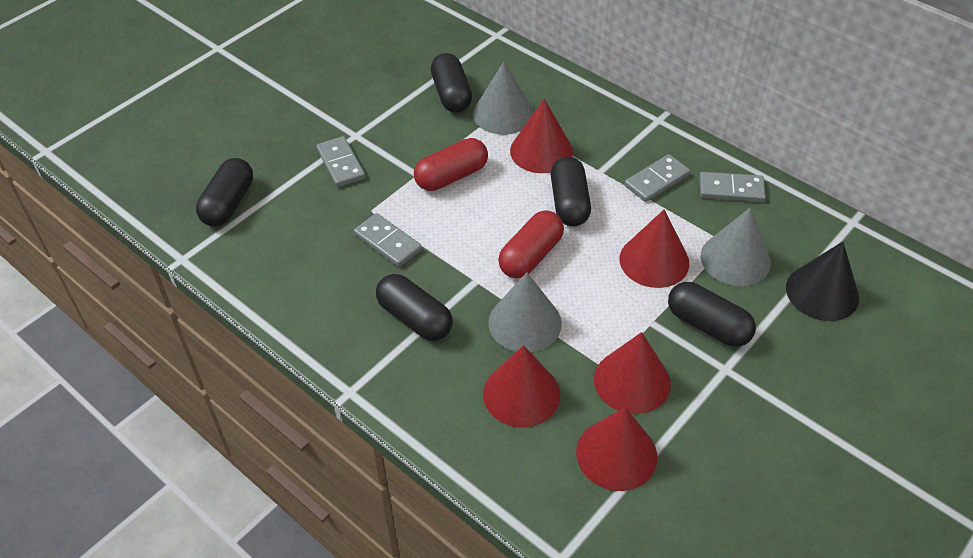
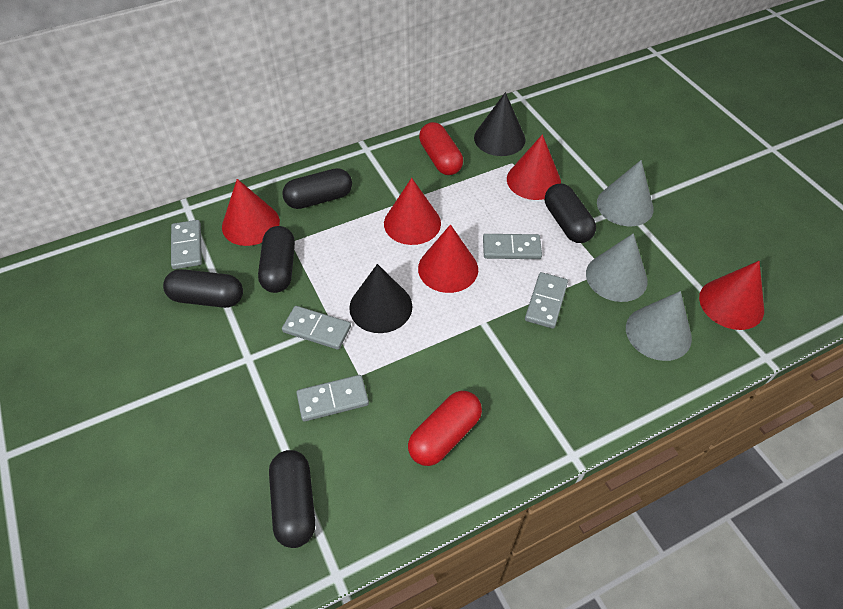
black cone: [786,241,859,321] = 1 -> [349,264,412,333] [474,92,526,156] = 2
grey domino: [317,136,365,187] [354,213,422,267] [624,154,690,202] [699,172,766,202] = 4 -> [171,220,202,269] [282,306,351,350] [296,375,369,422] [483,234,542,259] [525,272,568,329] = 5

